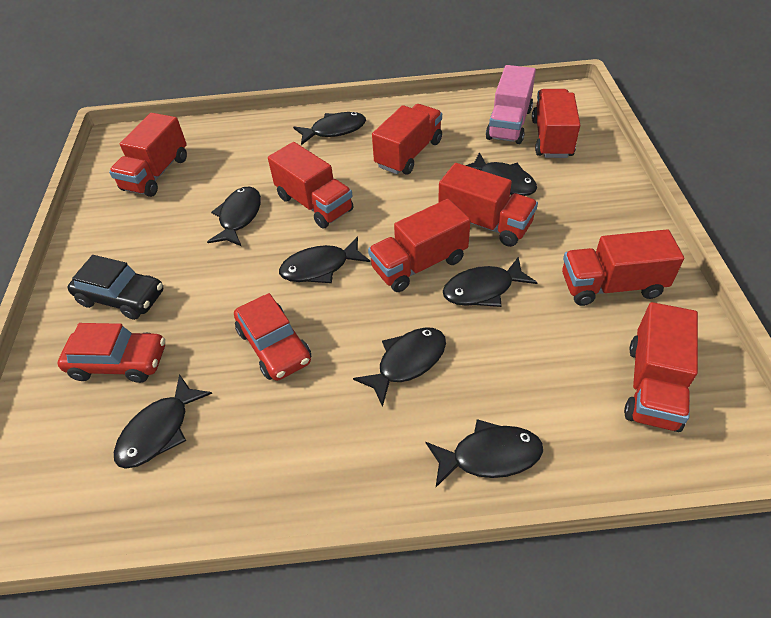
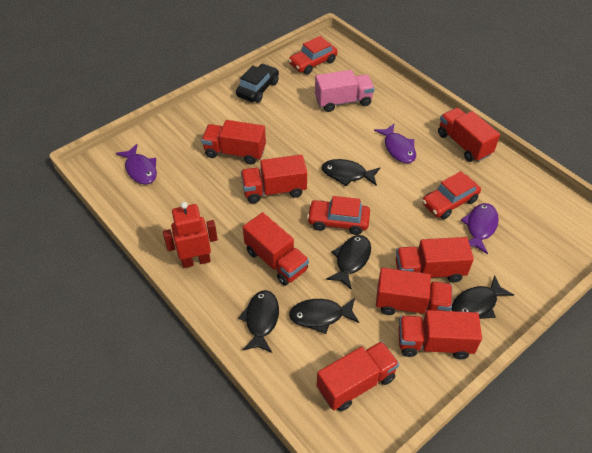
black fish: [114,374,212,469] [207,186,261,246] [279,236,370,283] [293,112,366,145] [353,327,446,407] [426,419,543,487] [443,257,538,307] [465,152,537,196] = 8 -> [238,290,279,353] [289,298,359,334] [322,159,380,186] [326,235,371,290] [452,275,514,319] = 5
purple fish: none = 0 -> [116,144,157,184] [374,124,416,163] [461,203,499,254] = 3
red car: [57,323,165,383] [234,293,312,381] = 2 -> [288,36,338,75] [307,196,370,235] [422,171,481,219] = 3
red robot: none = 0 -> [163,202,218,268] = 1

